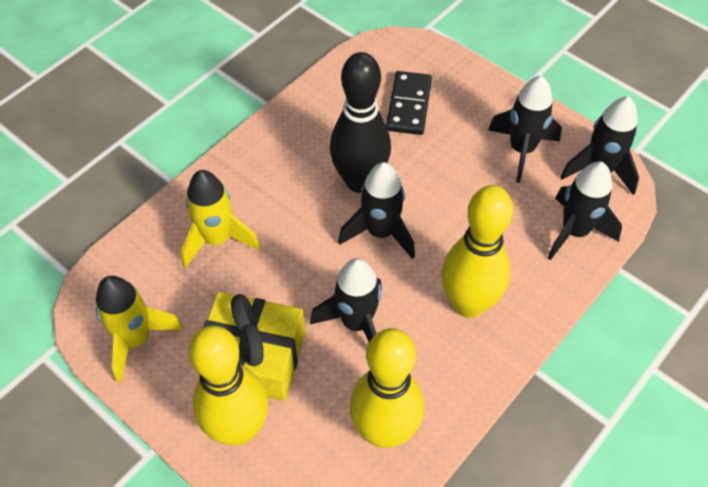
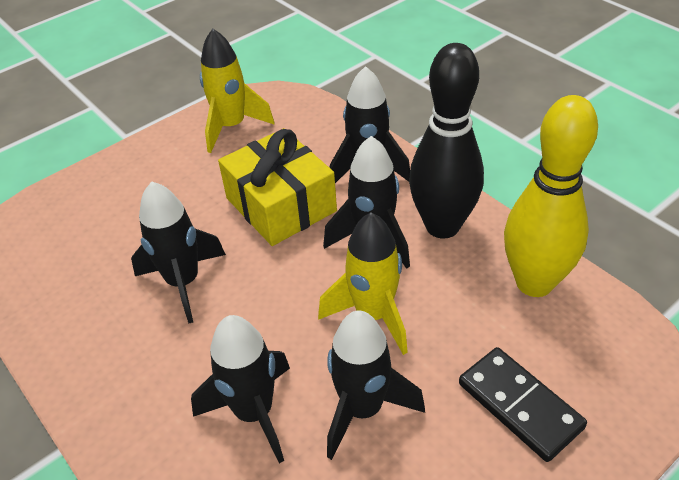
yellow bowling pin: [189,325,268,445] [350,328,424,448] [441,185,513,318] = 3 -> [504,95,598,297] = 1

